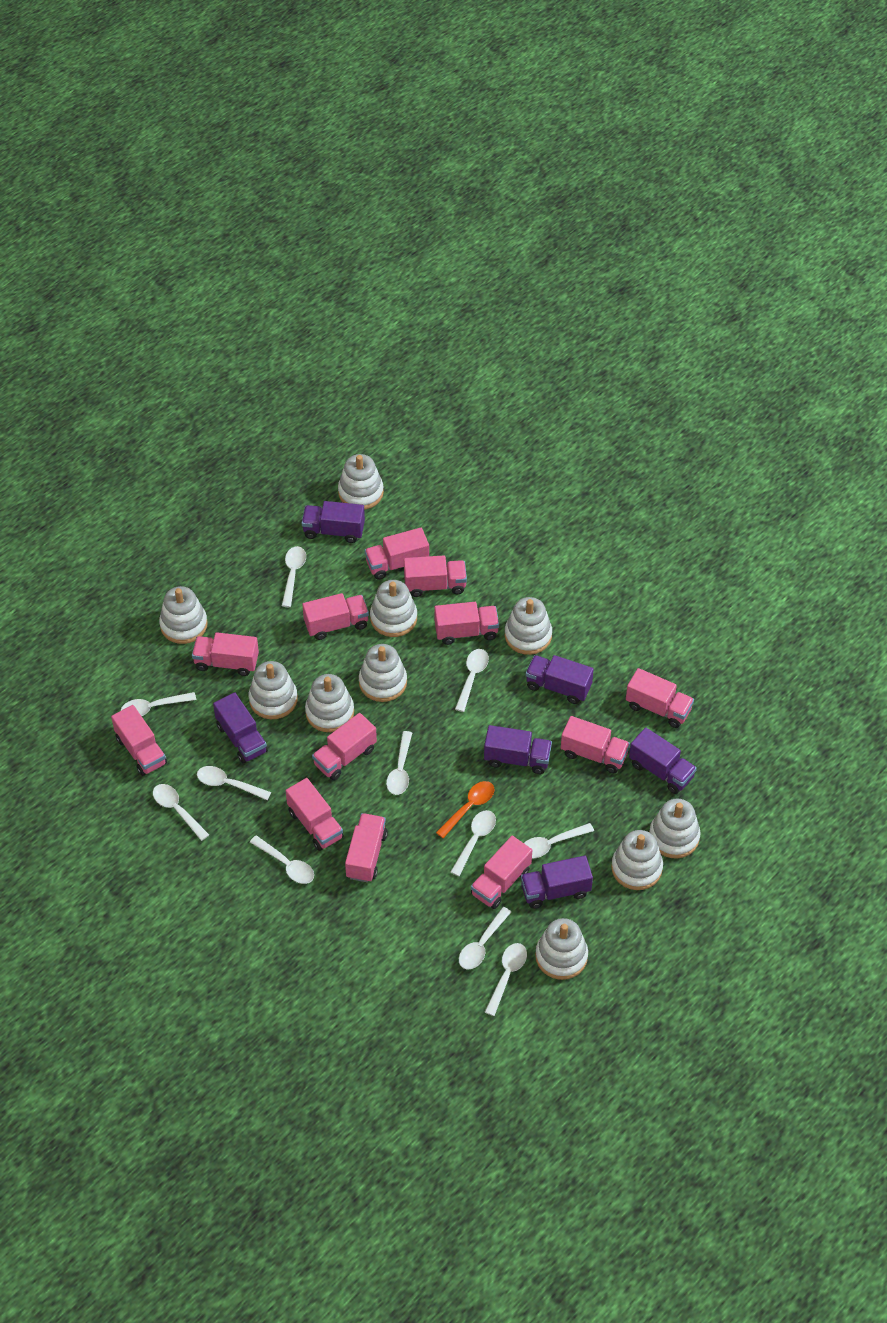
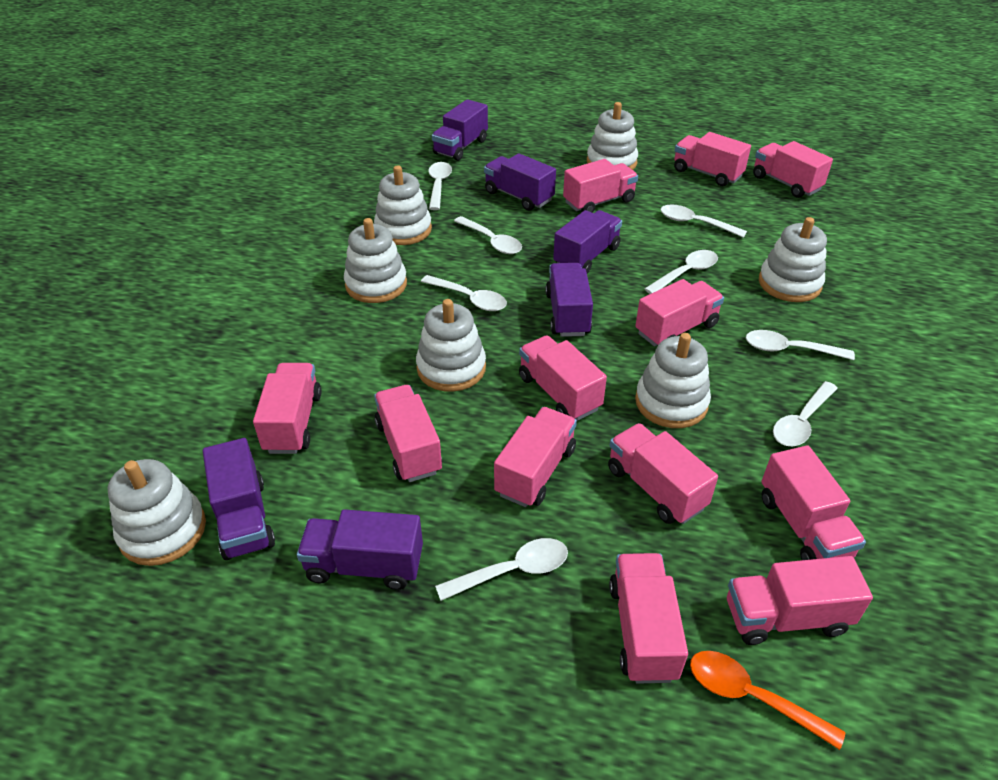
white spoon: [121,692,196,716] [153,784,209,841] [197,766,271,800] [250,835,314,884] [282,546,306,607] [386,731,412,795] [451,810,496,876] [455,649,489,712] [459,907,511,969] [485,943,527,1016] [524,823,594,859] = 11 -> [421,275,507,311] [428,162,452,210] [435,538,568,601] [454,216,522,254] [645,250,718,294] [661,204,747,238] [746,330,855,360] [773,381,838,446] = 8
white stacking toy: [159,586,208,644] [249,661,298,719] [305,674,354,732] [338,454,384,510] [359,644,407,702] [370,580,417,637] [505,597,552,655] [535,918,588,980] [611,830,663,890] [649,798,701,859] = 10 -> [108,459,206,566] [344,218,407,303] [374,165,432,245] [416,299,486,392] [587,102,638,170] [635,333,711,428] [759,217,827,302] = 7

